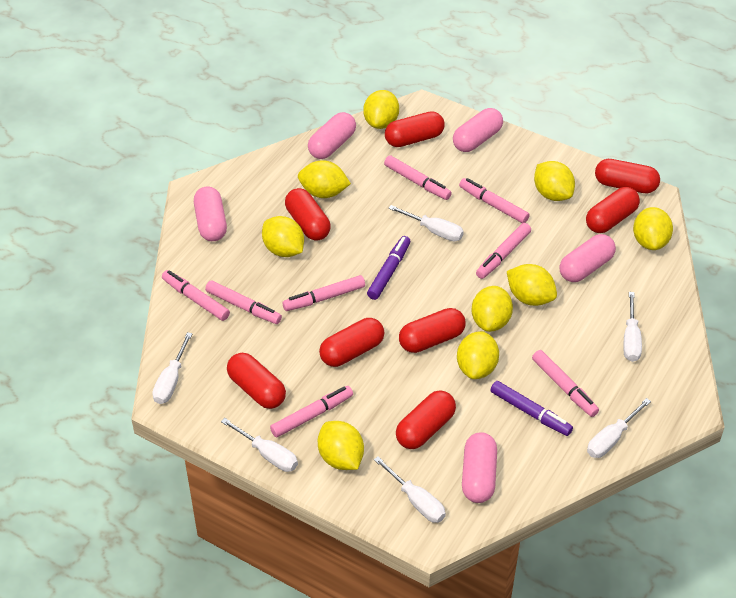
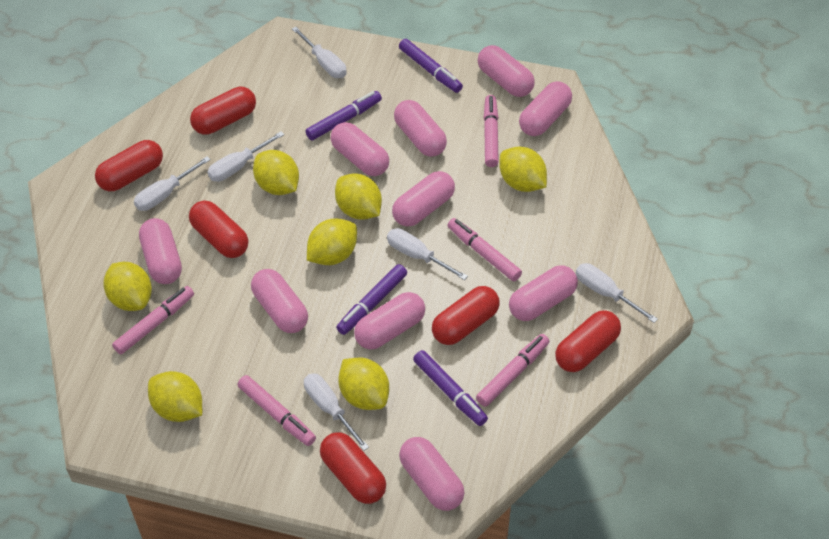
pink capsule: [194,187,227,241] [308,112,356,159] [453,108,503,152] [462,432,497,503] [560,234,616,282] = 5 -> [139,218,182,284] [251,269,308,333] [331,122,389,176] [354,292,425,349] [392,171,455,226] [394,100,447,157] [399,437,465,511] [478,45,535,97] [509,266,578,321] [519,81,572,136] = 10
pink marker: [162,270,230,321] [205,280,282,324] [270,386,353,437] [282,275,365,311] [384,156,452,200] [459,178,530,223] [476,223,531,279] [532,350,599,417] = 8 -> [112,286,194,354] [237,375,316,446] [447,218,522,281] [476,334,550,407] [484,95,499,167] = 5
purple marker: [367,236,410,300] [490,381,573,436] = 2 -> [305,91,382,140] [336,264,407,335] [399,39,463,93] [413,350,488,426] = 4
red capsule: [227,353,286,409] [285,188,331,241] [319,318,384,367] [385,111,445,147] [396,390,456,449] [399,308,466,353] [586,187,640,233] [595,159,660,193] = 8 -> [95,140,163,191] [189,200,248,258] [190,87,256,135] [320,432,386,504] [432,286,500,345] [555,310,621,372] = 6
yellow lemon: [262,216,304,257] [298,160,351,198] [318,421,364,470] [363,90,399,129] [457,331,499,379] [472,286,513,332] [507,264,557,306] [534,161,575,201] [633,207,673,250] = 9 -> [104,262,152,311] [148,371,202,422] [253,150,299,195] [307,218,357,265] [335,173,382,220] [338,358,389,410] [499,147,547,192] = 7

